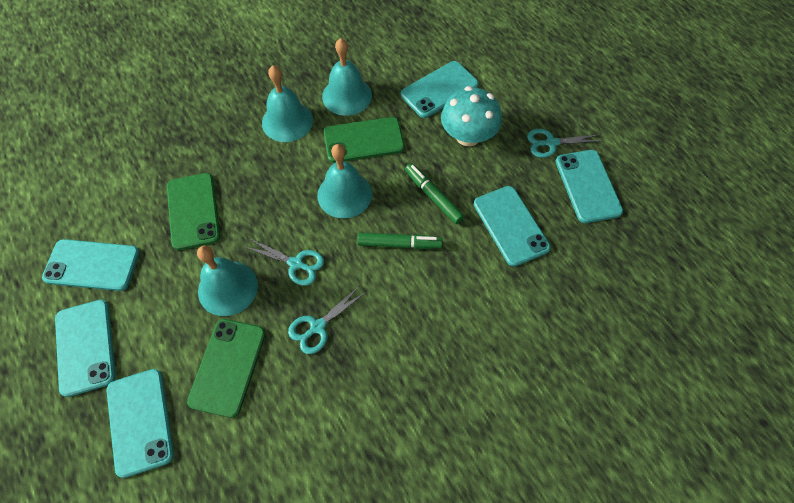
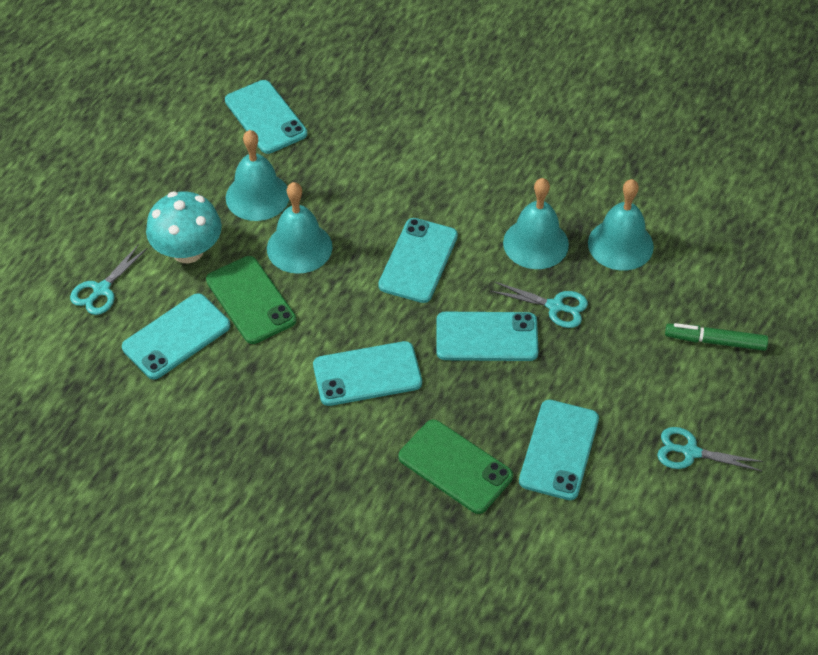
green marker: [357,233,442,249] [405,163,465,224] = 2 -> [665,323,768,351] = 1
green phone: [167,173,220,250] [187,319,266,418] [324,117,404,163] = 3 -> [206,256,296,344] [399,420,513,514] = 2

